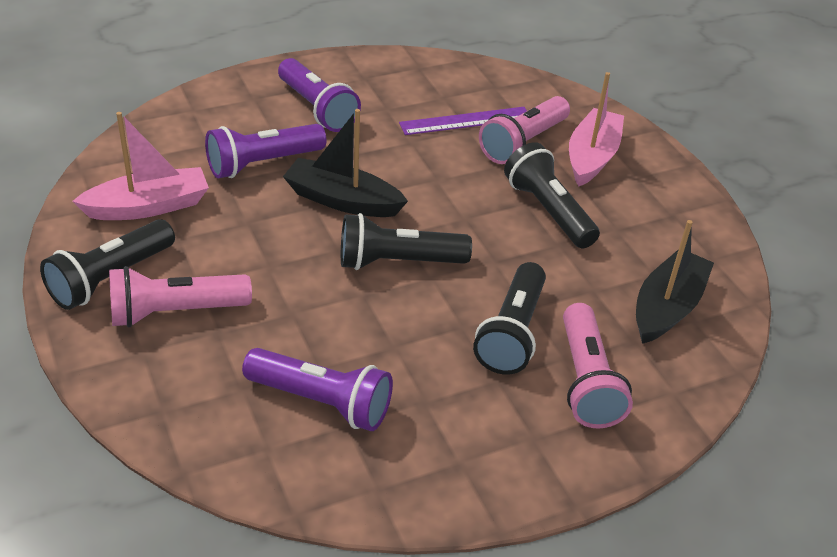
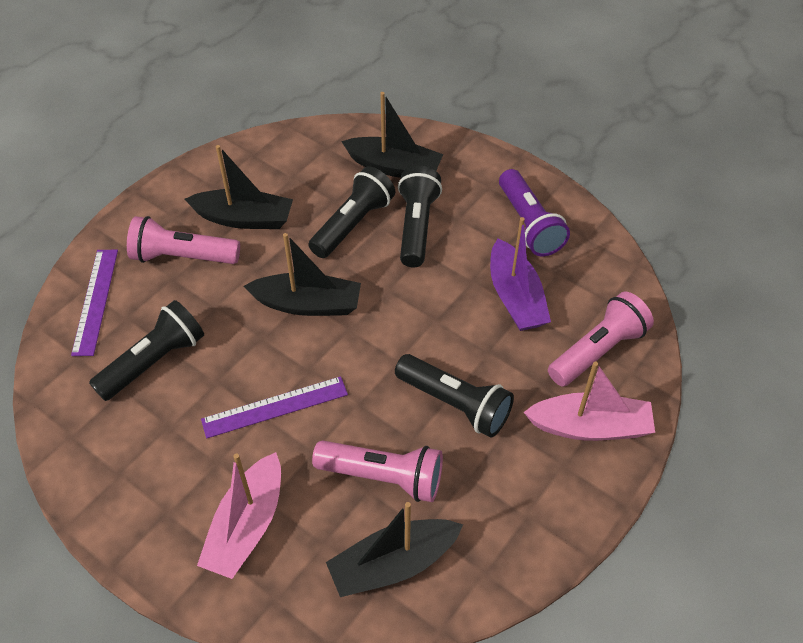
black boat: [283,109,408,217] [636,220,714,344] = 2 -> [185,145,293,229] [244,233,361,316] [326,502,463,597] [341,92,443,178] = 4
purple boat: none = 0 -> [490,217,551,331] = 1
purple flashlight: [205,124,326,178] [242,348,393,431] [278,58,361,132] = 3 -> [499,169,570,256] = 1
purple ruler: [399,107,527,135] = 1 -> [71,250,118,356] [201,376,348,439] = 2

